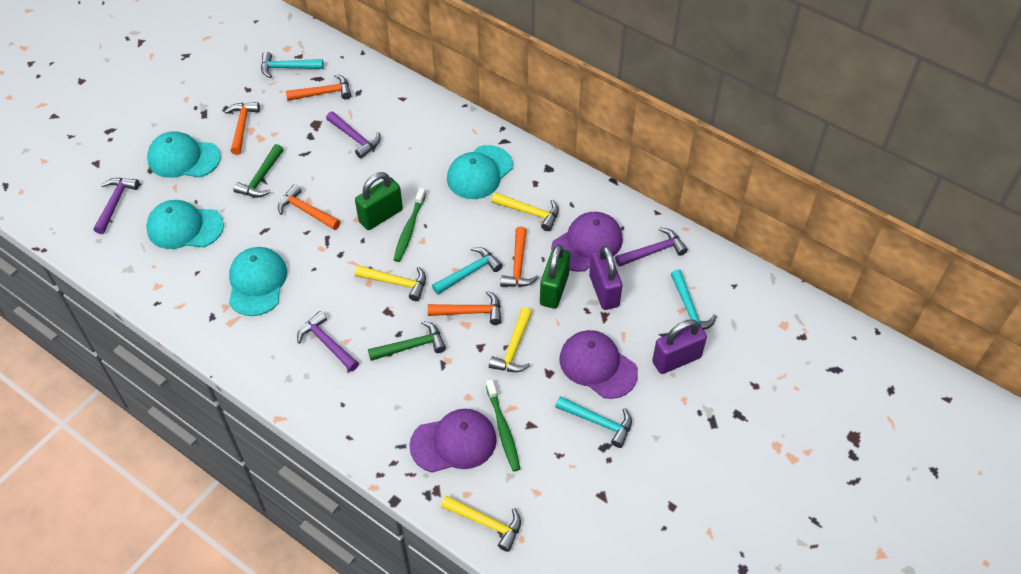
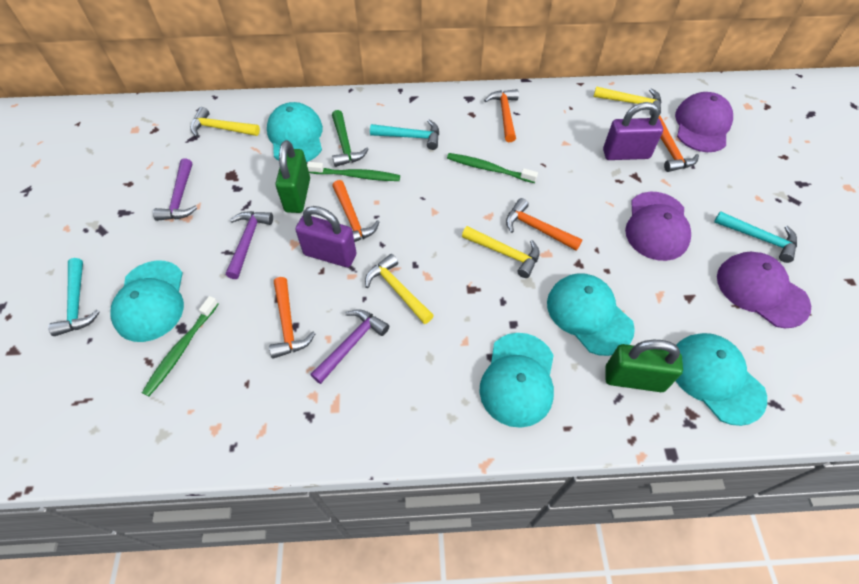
green hammer: [233,144,284,197] [368,321,446,361] = 2 -> [332,110,369,167] = 1
green toothbrush: [393,188,426,262] [486,380,520,472] = 2 -> [142,296,219,397] [307,162,400,181] [447,153,538,183] = 3
purple hammer: [94,178,139,234] [297,311,359,371] [326,111,381,159] [615,227,688,267] = 4 -> [153,158,197,221] [226,211,273,279] [310,309,389,384] = 3
turquoise cap: [146,200,224,249] [147,131,221,178] [229,247,287,316] [447,145,513,199] = 4 -> [110,261,184,342] [267,102,323,162] [479,333,554,428] [547,273,635,356] [676,333,767,426] = 5
turquoise hammer: [261,52,324,78] [432,247,503,295] [555,396,632,448] [671,270,717,330] = 4 -> [48,258,100,336] [370,120,439,150] [714,211,797,263] = 3

